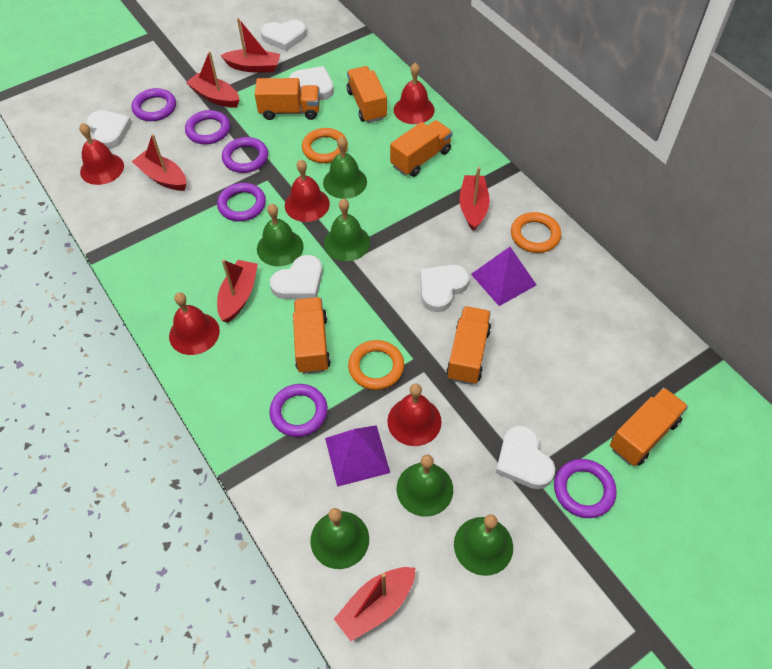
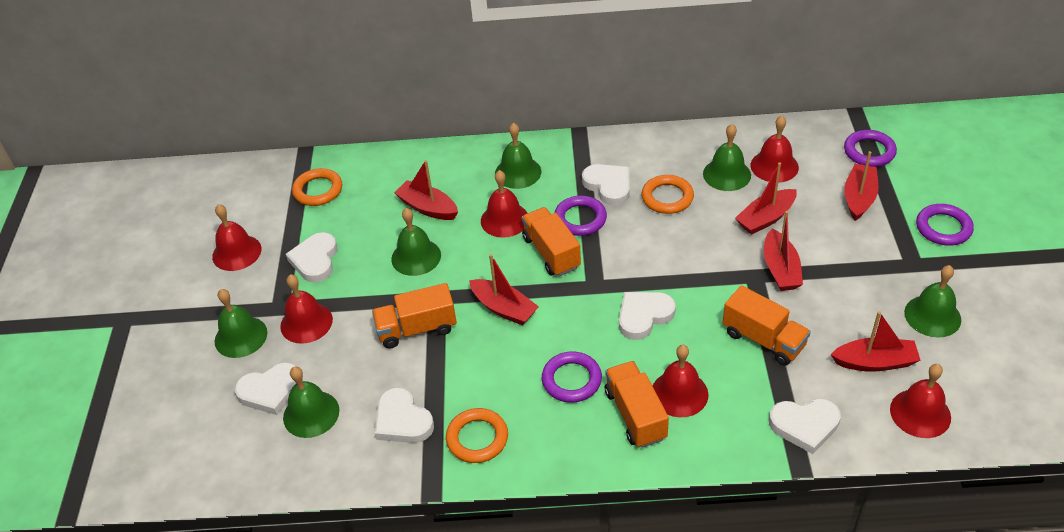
orange truck: [255,78,320,120] [293,297,331,374] [347,66,387,123] [390,120,453,177] [446,306,491,385] [610,388,688,466] = 6 -> [372,283,457,349] [522,207,581,276] [605,361,669,448] [723,285,811,366] = 4
purple pyramid: [325,425,390,487] [471,247,536,306] = 2 -> none = 0
purple ring: [131,88,176,121] [185,110,230,144] [217,183,266,222] [222,137,268,173] [269,384,328,437] [554,459,617,518] = 6 -> [542,351,602,403] [555,196,607,236] [844,130,897,167] [916,204,974,246] = 4
red bell: [79,123,124,185] [169,292,220,355] [285,160,330,222] [387,384,442,446] [394,63,435,124] = 5 -> [212,204,261,271] [280,274,333,344] [481,170,527,238] [653,345,709,417] [751,116,799,183] [890,364,951,438] = 6

